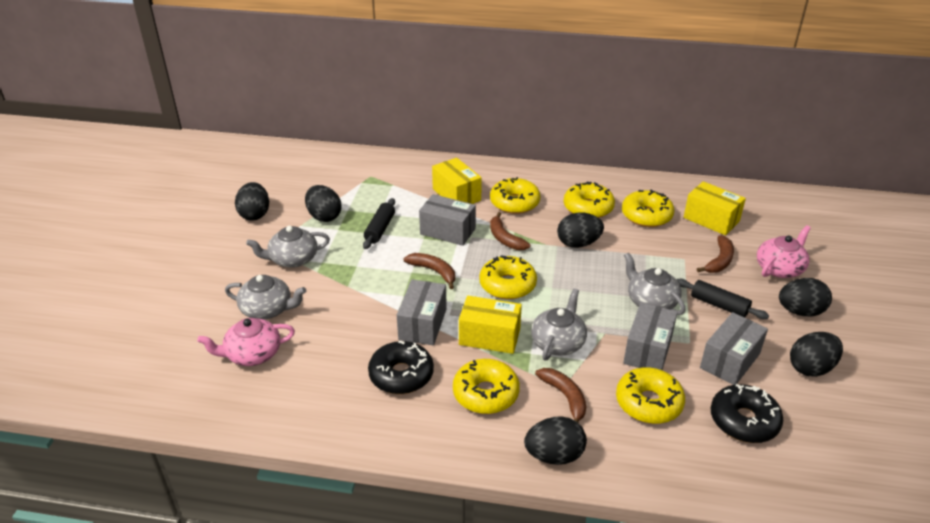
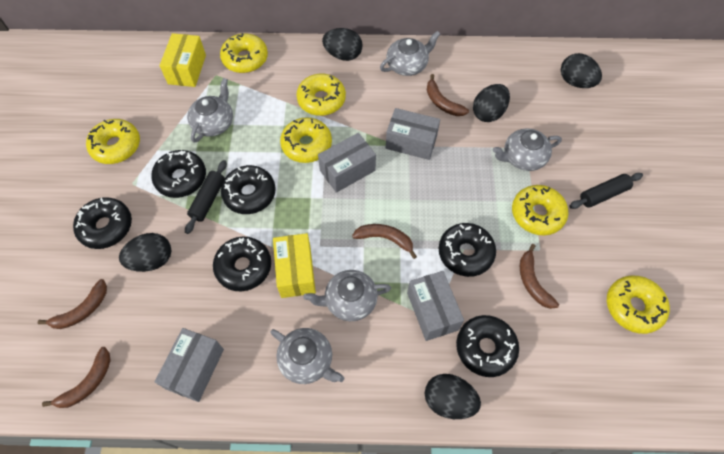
black donut: [368,340,434,394] [711,384,783,443] = 2 -> [73,197,132,249] [151,150,206,198] [213,237,271,291] [221,165,276,214] [439,223,496,277] [456,315,519,377] = 6
black egg: [235,182,269,221] [305,185,342,222] [524,416,587,465] [557,213,604,248] [779,278,832,316] [790,332,843,377] = 6 -> [119,233,172,272] [322,28,363,61] [425,374,481,419] [473,84,510,122] [561,53,602,88] = 5
brown banana: [403,253,455,289] [490,212,530,250] [535,368,586,422] [697,235,734,273] = 4 -> [37,279,107,329] [42,347,111,408] [352,224,417,259] [427,74,469,116] [520,244,559,309] = 5
grey teapot: [225,275,306,320] [246,226,330,268] [531,288,587,361] [624,253,685,315] = 4 -> [187,78,233,143] [270,328,344,384] [304,270,391,321] [380,31,440,76] [493,128,562,171] = 5
pink teapot: [197,318,295,366] [757,225,811,278] = 2 -> none = 0
yellow box: [432,158,482,204] [459,296,522,354] [684,181,746,235] = 3 -> [160,33,206,87] [273,233,316,298] = 2

